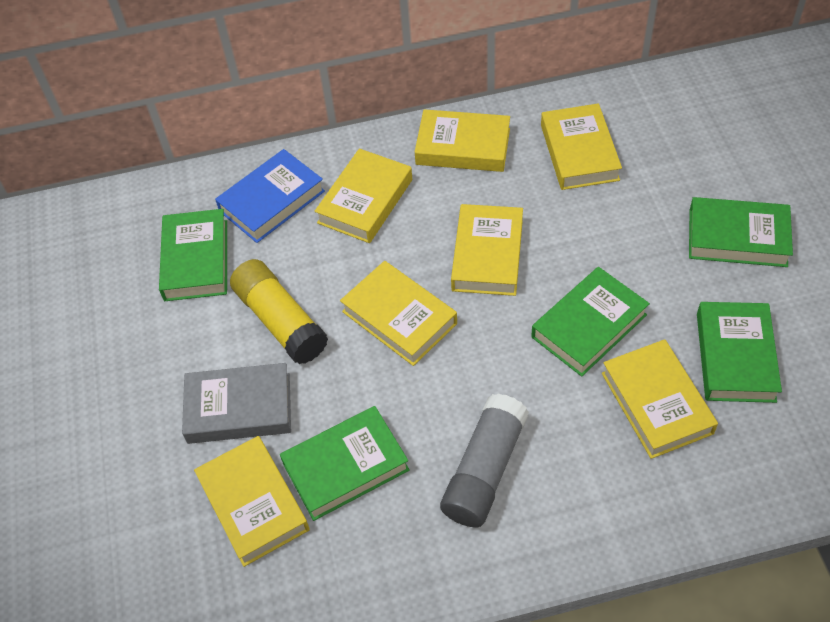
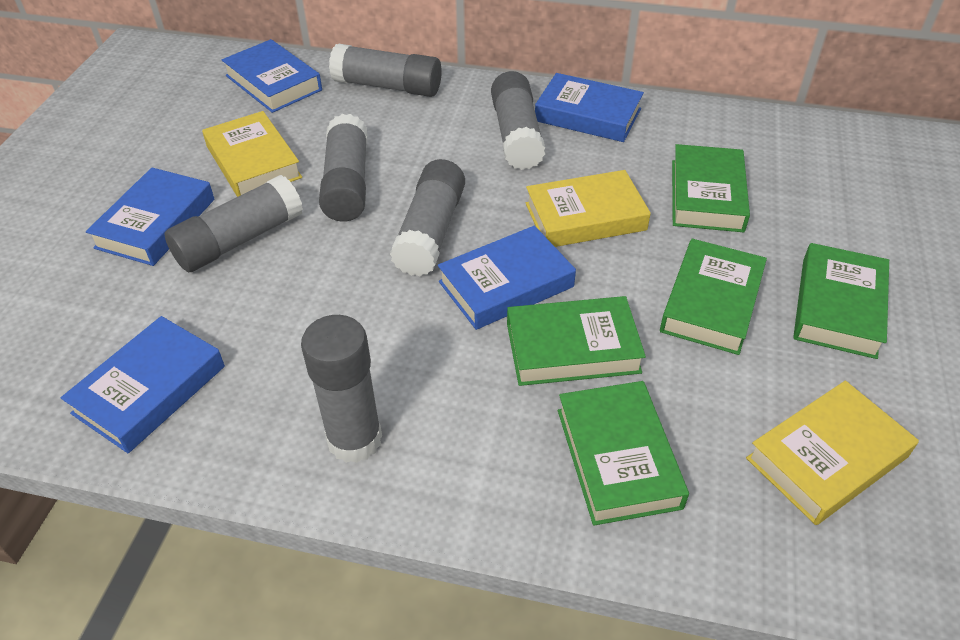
blue book: [215,149,325,243] = 1 -> [61,316,225,453] [86,168,214,266] [222,39,322,113] [438,226,576,330] [535,73,644,142] = 5
grey book: [182,363,291,444] = 1 -> none = 0
grey glue stick: [440,393,529,528] = 1 -> [165,175,303,272] [301,315,382,463] [319,114,367,222] [329,44,442,97] [390,159,465,276] [491,71,545,170] = 6
yellow book: [194,436,309,567] [315,148,412,243] [340,261,457,366] [415,109,510,172] [451,204,523,296] [541,103,622,190] [602,339,718,459] = 7 -> [202,111,302,197] [526,170,651,247] [746,381,919,525] = 3
yellow glue stick: [230,259,328,364] = 1 -> none = 0

